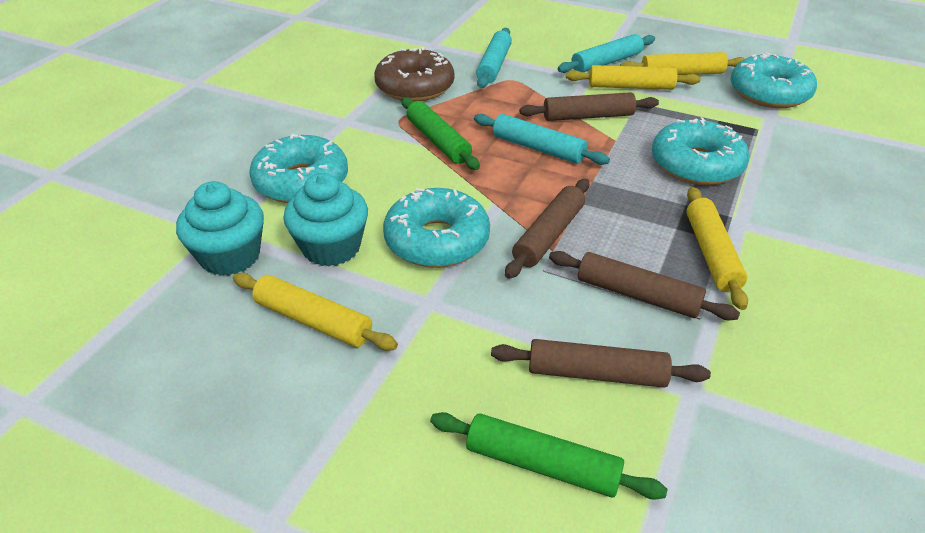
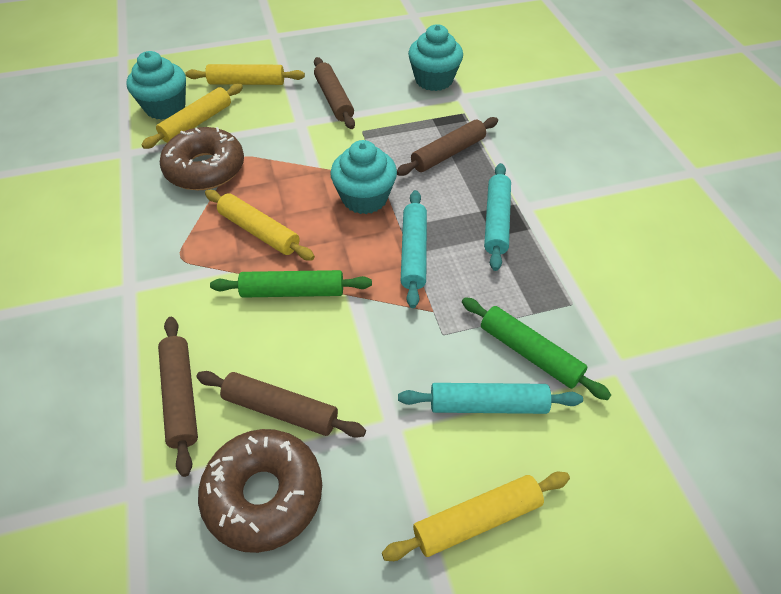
brown donut: [374,47,454,102] = 1 -> [160,127,244,190] [198,429,322,553] = 2
turquoise cupcake: [176,181,264,276] [283,173,368,266] = 2 -> [127,51,186,120] [330,140,397,214] [408,24,463,91] = 3
turquoise donut: [249,134,348,203] [383,188,490,268] [652,117,749,185] [730,53,817,108] = 4 -> none = 0

